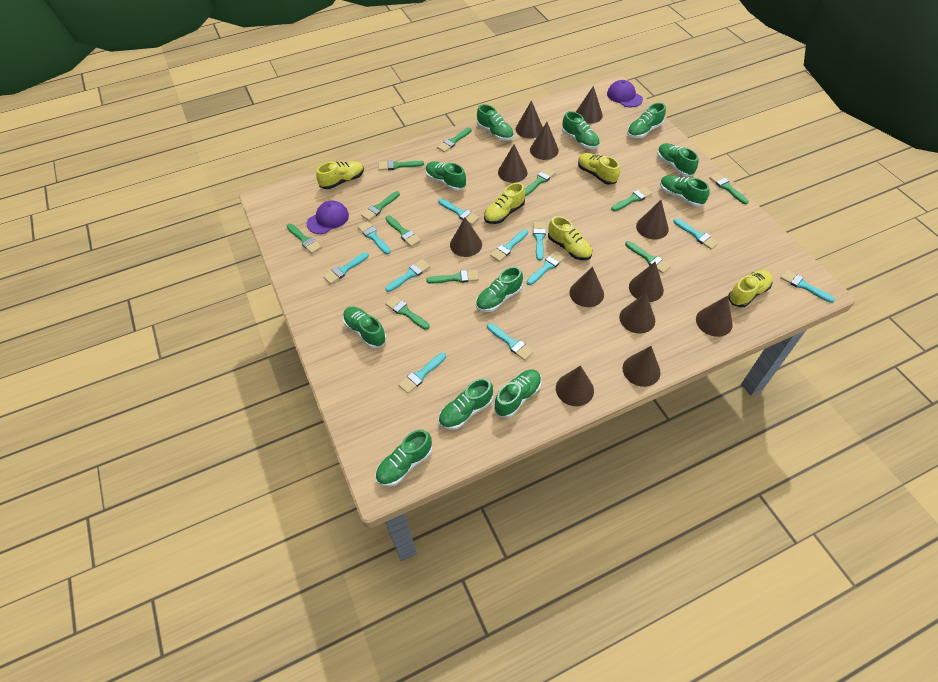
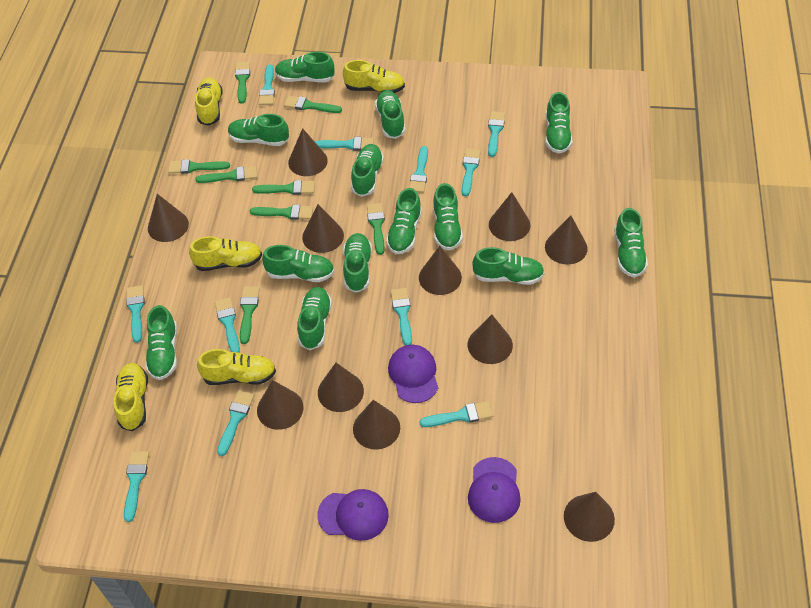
brown cone: [450,217,482,257] [498,144,527,183] [516,100,543,139] [530,122,559,160] [556,365,594,406] [569,267,604,307] [576,86,603,124] [619,293,655,333] [623,346,661,387] [629,262,664,302] [636,200,669,240] [696,296,733,337] = 12 -> [148,194,189,242] [257,380,304,430] [288,128,328,176] [302,204,344,253] [318,363,364,412] [353,400,400,450] [419,246,462,295] [468,314,513,364] [489,192,530,241] [545,215,588,265] [564,492,615,542] = 11
green brush: [287,224,322,254] [361,191,400,221] [379,160,424,170] [385,216,421,247] [385,296,430,330] [426,270,479,284] [437,127,472,152] [525,168,556,196] [611,187,652,211] [625,241,671,273] [709,173,749,204] = 11 -> [168,159,230,174] [195,166,257,183] [235,62,250,104] [240,287,260,344] [250,205,313,220] [252,180,315,195] [284,96,342,113] [367,203,385,255] = 8
green shoe: [343,307,386,348] [375,429,432,486] [426,161,466,191] [438,378,493,430] [476,266,523,312] [477,104,514,141] [494,369,542,418] [562,111,600,149] [627,103,666,138] [657,143,698,177] [660,175,710,207] = 11 -> [145,305,177,380] [228,114,289,146] [262,245,334,282] [275,52,335,82] [297,287,332,350] [343,233,372,293] [351,144,384,197] [375,90,405,139] [386,188,422,254] [433,183,463,251] [472,247,544,285] [545,92,572,154] [614,208,648,278] = 13
purple cap: [307,200,349,234] [607,80,643,107] = 2 -> [317,489,389,541] [388,345,438,403] [468,457,521,523] = 3

